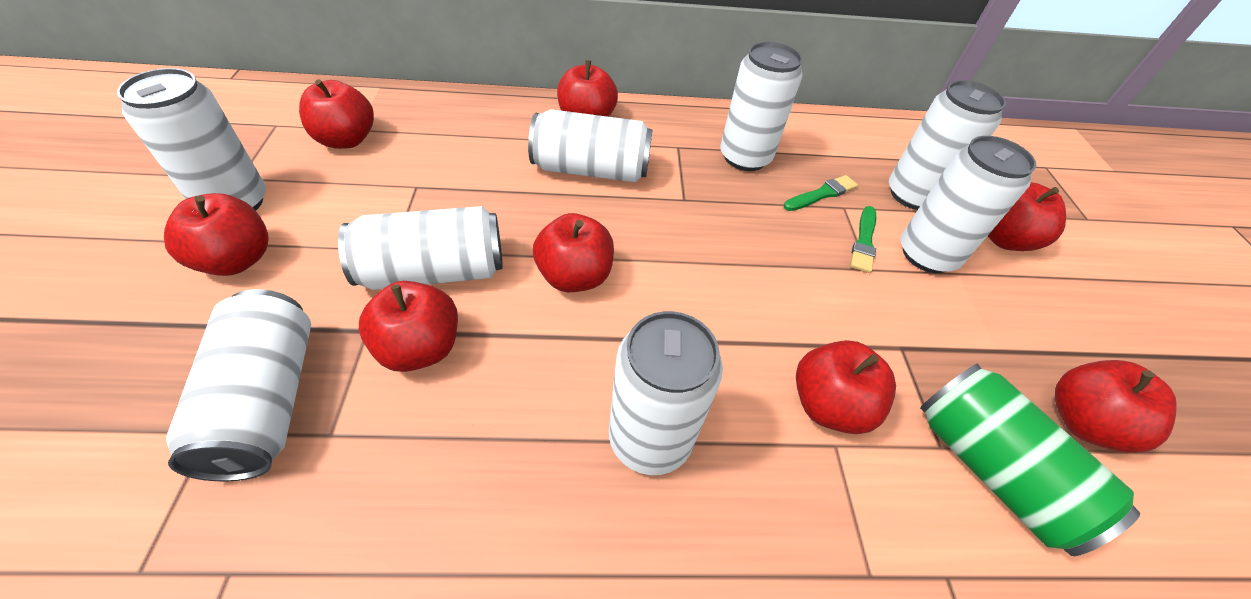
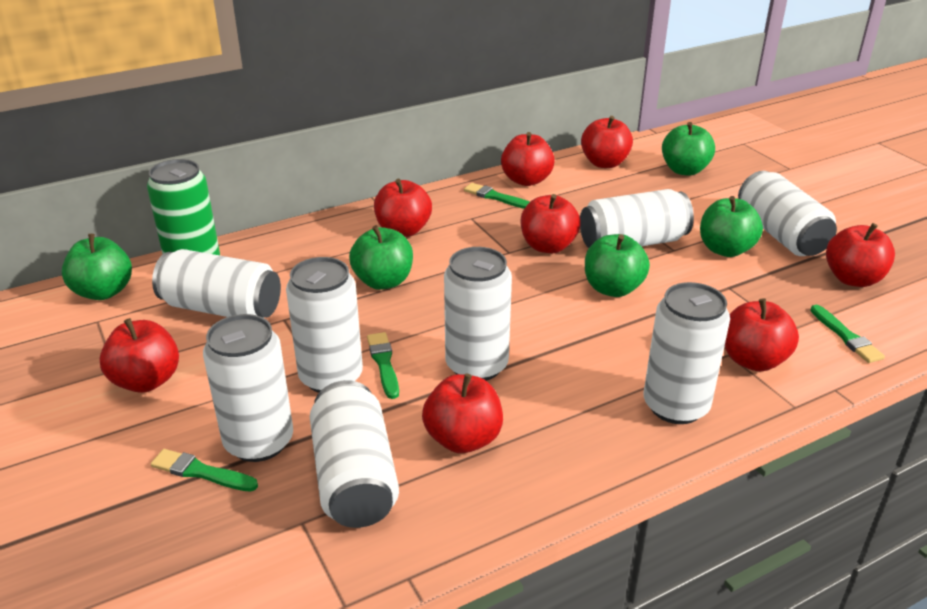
green apple: none = 0 -> [62,234,132,300] [349,225,413,290] [585,234,650,297] [662,122,715,176] [700,196,763,257] = 5
green brush: [784,175,858,211] [850,206,876,273] = 2 -> [151,449,258,491] [367,332,399,399] [464,183,529,209] [810,305,885,363] = 4

